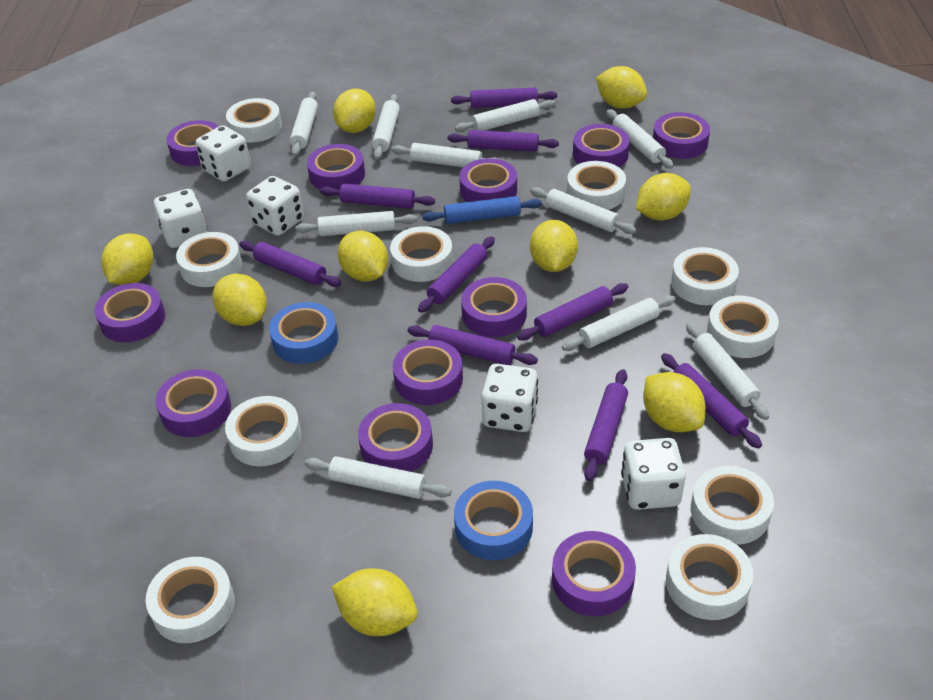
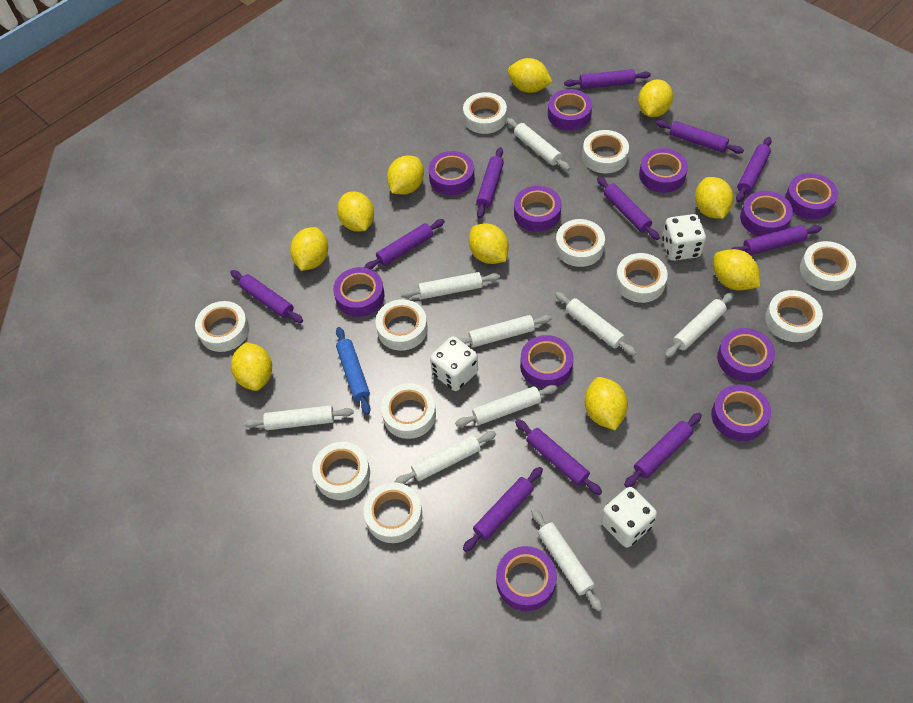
blue tape: [269,302,338,364] [454,481,533,560] = 2 -> none = 0
purple rolling pin: [239,241,341,287] [320,183,435,209] [407,325,538,365] [418,236,495,313] [448,130,559,152] [451,88,557,108] [517,283,628,340] [584,369,628,481] [661,353,762,449] = 9 -> [230,270,303,323] [364,219,445,270] [463,467,543,552] [476,147,504,218] [515,419,602,495] [564,69,651,89] [597,177,660,240] [624,413,702,488] [656,120,744,154] [731,225,822,255] [736,137,772,202] = 11
white dice: [154,189,207,248] [196,125,251,182] [246,176,304,236] [481,364,538,432] [621,438,686,510] = 5 -> [430,336,478,391] [601,487,657,547] [662,214,706,261] = 3
white rolling pin: [290,92,318,156] [295,211,417,236] [305,456,451,499] [372,94,400,160] [392,143,498,167] [455,99,555,132] [530,187,636,234] [562,295,675,351] [606,109,673,169] [686,322,769,420] = 10 -> [244,405,354,430] [395,431,496,484] [401,272,500,299] [455,385,558,427] [459,315,552,347] [507,118,570,171] [531,508,602,611] [555,292,636,356] [665,292,734,358] = 9
white tape: [146,557,235,643] [176,232,242,287] [225,396,302,466] [226,98,282,143] [390,226,453,282] [567,161,626,210] [666,534,753,620] [671,247,739,305] [691,466,774,545] [707,296,779,358] = 10 -> [195,301,249,352] [312,442,370,500] [364,482,422,543] [376,299,427,351] [381,383,436,439] [463,92,507,134] [555,219,605,267] [582,130,629,173] [615,253,668,303] [765,290,823,342] [800,241,856,291] = 11
yellow lemon: [101,233,153,285] [213,274,267,326] [332,568,418,636] [333,89,376,133] [338,231,388,282] [530,220,578,272] [596,66,647,109] [636,173,691,220] [643,372,706,432] = 9 -> [231,342,272,391] [290,227,328,271] [337,191,374,232] [387,156,424,195] [469,223,509,264] [508,58,552,93] [585,377,628,430] [638,79,673,117] [695,177,734,219] [714,249,760,291] = 10

